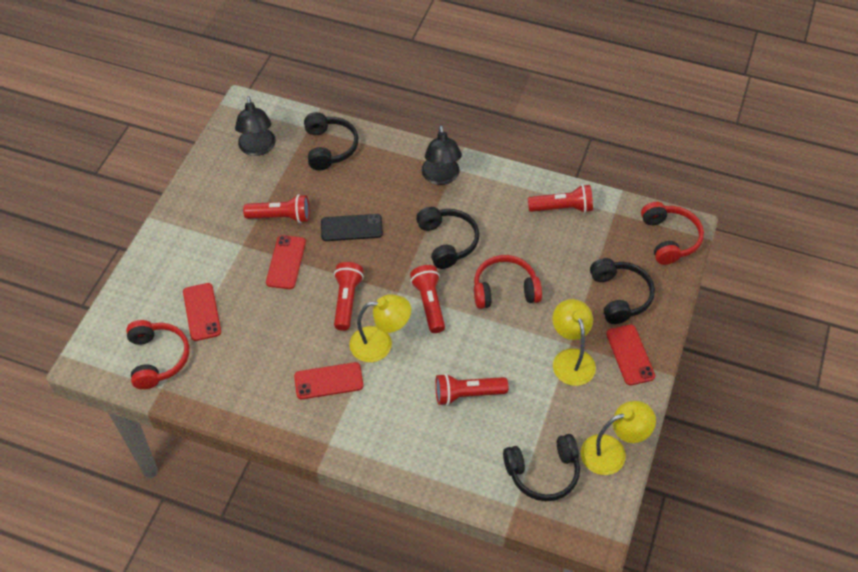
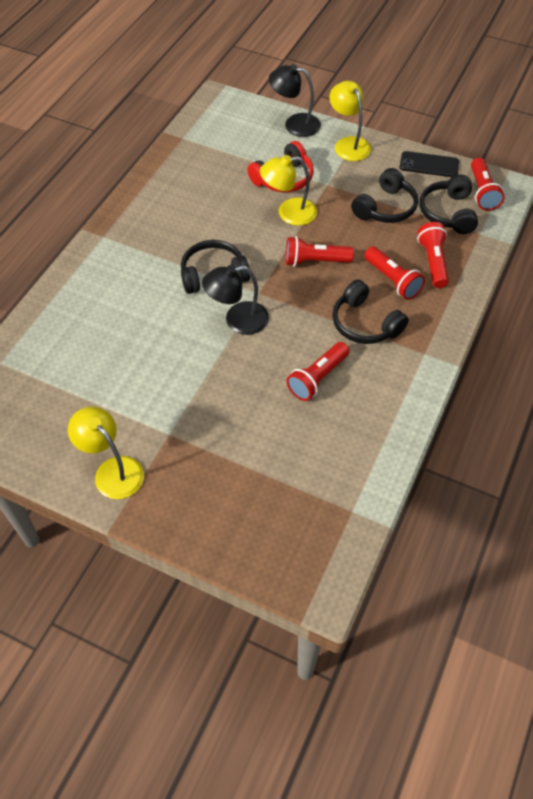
red headphones: [126,320,189,389] [474,255,542,309] [641,202,704,265] = 3 -> [247,141,314,192] = 1
red phone: [183,283,221,341] [266,235,306,289] [294,362,363,399] [606,325,655,385] = 4 -> none = 0

